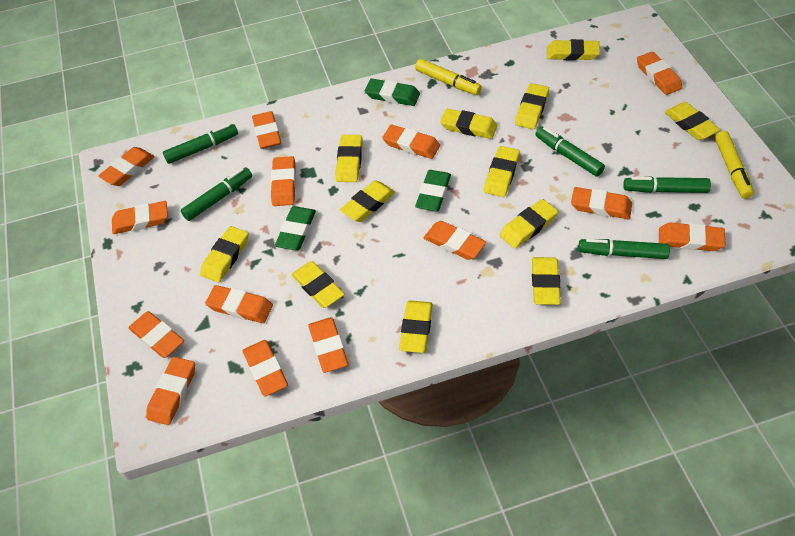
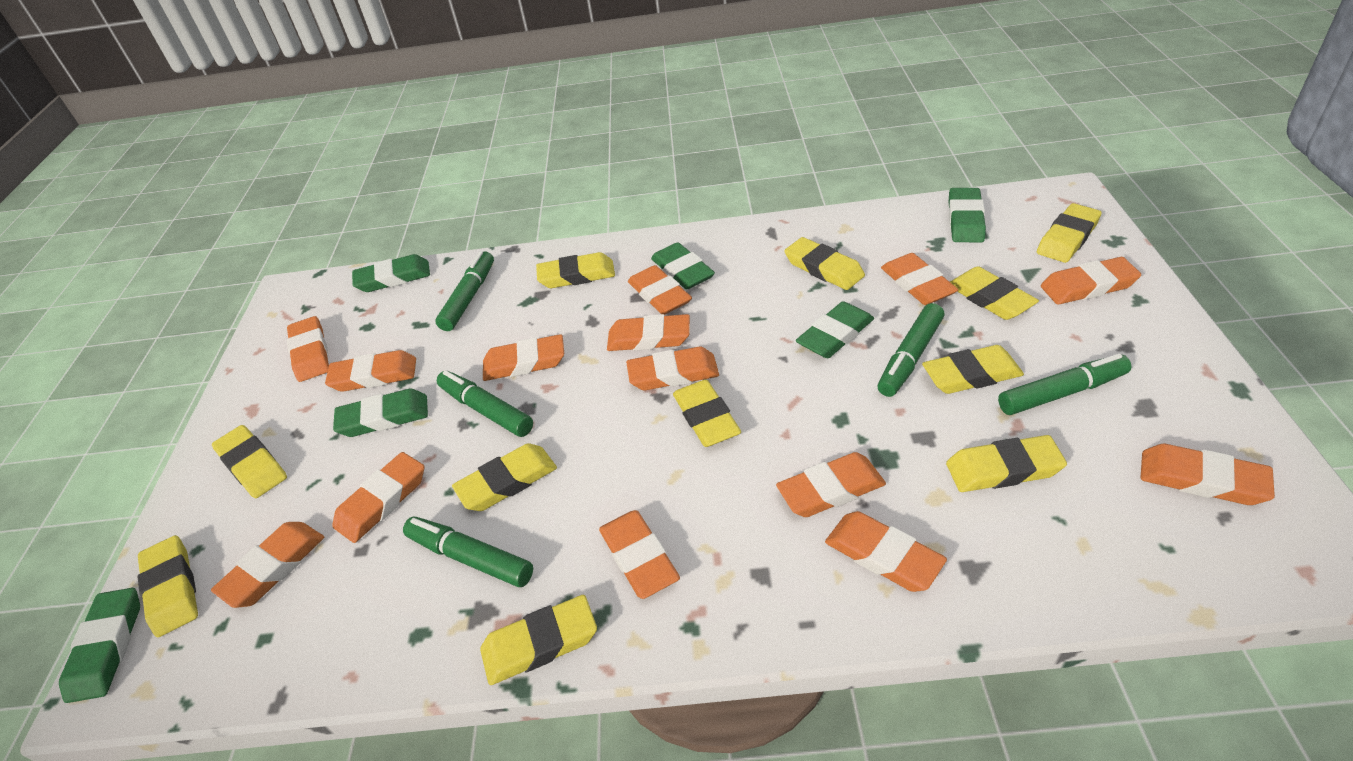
green eraser: [275,206,316,250] [365,78,420,106] [415,170,451,212] = 3 -> [59,588,140,703] [333,389,428,437] [352,254,430,292] [651,242,715,290] [796,301,874,358] [949,188,986,243] = 6
yellow eraser: [200,226,249,282] [291,261,345,308] [336,135,362,182] [340,180,395,222] [399,300,433,353] [440,109,498,139] [484,146,520,197] [500,199,558,248] [515,83,549,129] [532,257,561,305] [547,39,600,61] [665,102,720,140] = 12 -> [138,535,198,637] [212,425,287,498] [452,443,557,511] [480,595,597,685] [536,252,615,288] [673,379,741,447] [784,237,865,290] [922,345,1024,394] [946,435,1067,492] [950,266,1039,320] [1037,203,1102,263] = 11
yellow marker: [415,59,482,95] [715,131,754,199] = 2 -> none = 0

